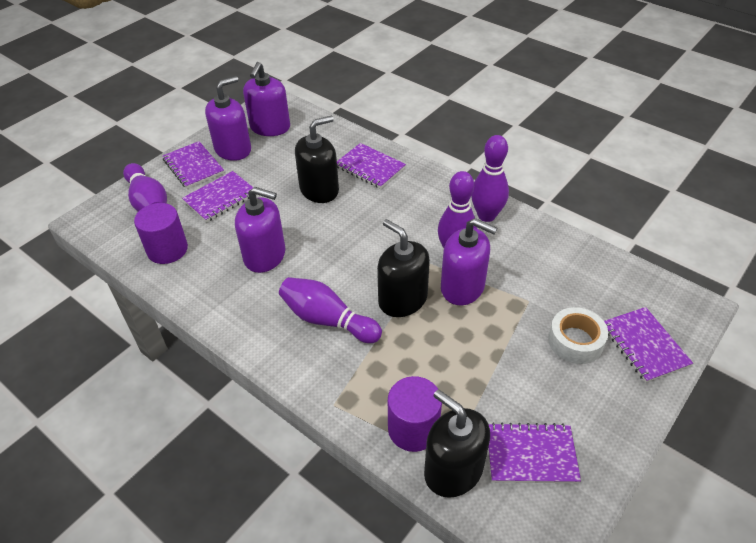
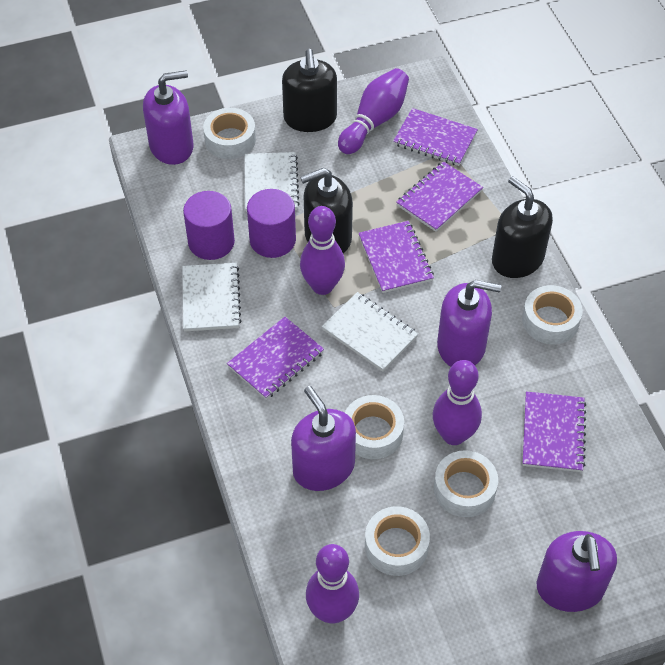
white notebook: none = 0 -> [182,263,241,331] [245,152,300,212] [322,292,418,372] = 3
white tape: [548,307,608,364] = 1 -> [203,108,256,159] [345,395,404,459] [365,506,430,576] [434,450,498,517] [522,285,583,344] = 5

